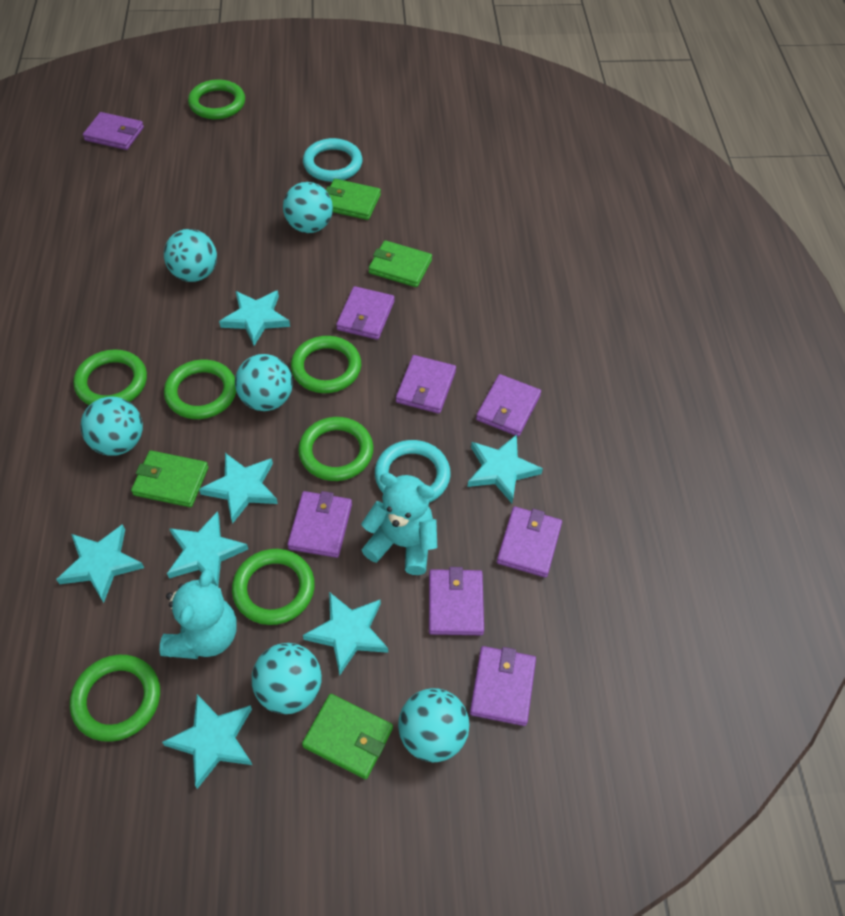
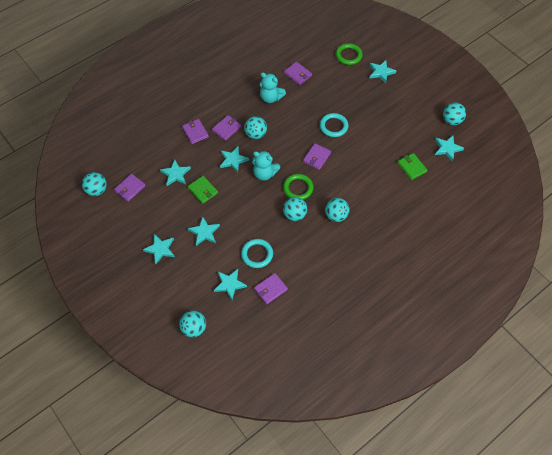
green ring: [70,655,160,742] [73,349,147,405] [164,359,236,419] [188,79,245,119] [232,549,315,625] [291,336,361,393] [298,417,374,481] = 7 -> [283,174,314,200] [336,43,363,65] = 2
green wallet: [131,450,208,507] [302,694,393,779] [326,179,381,220] [369,240,432,287] = 4 -> [188,176,218,204] [398,153,428,180] = 2
purple wallet: [83,112,144,150] [287,491,352,558] [336,286,394,340] [396,355,456,414] [429,567,484,635] [470,646,536,726] [476,374,541,437] [497,507,562,578] = 8 -> [114,174,146,202] [182,119,209,144] [212,115,241,141] [254,273,288,304] [284,62,312,85] [303,143,331,170] = 6

